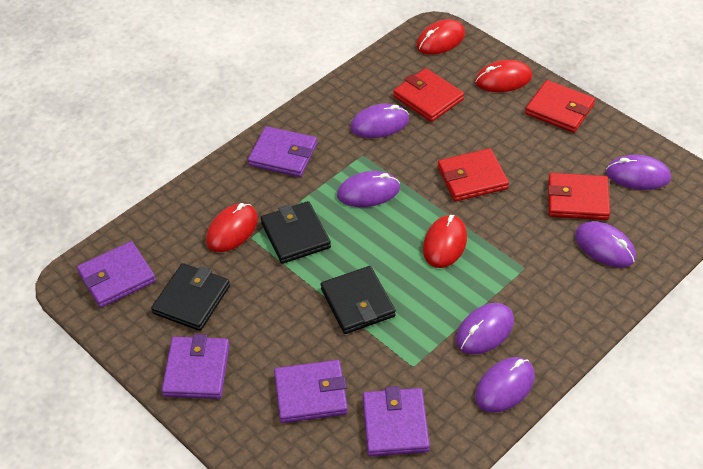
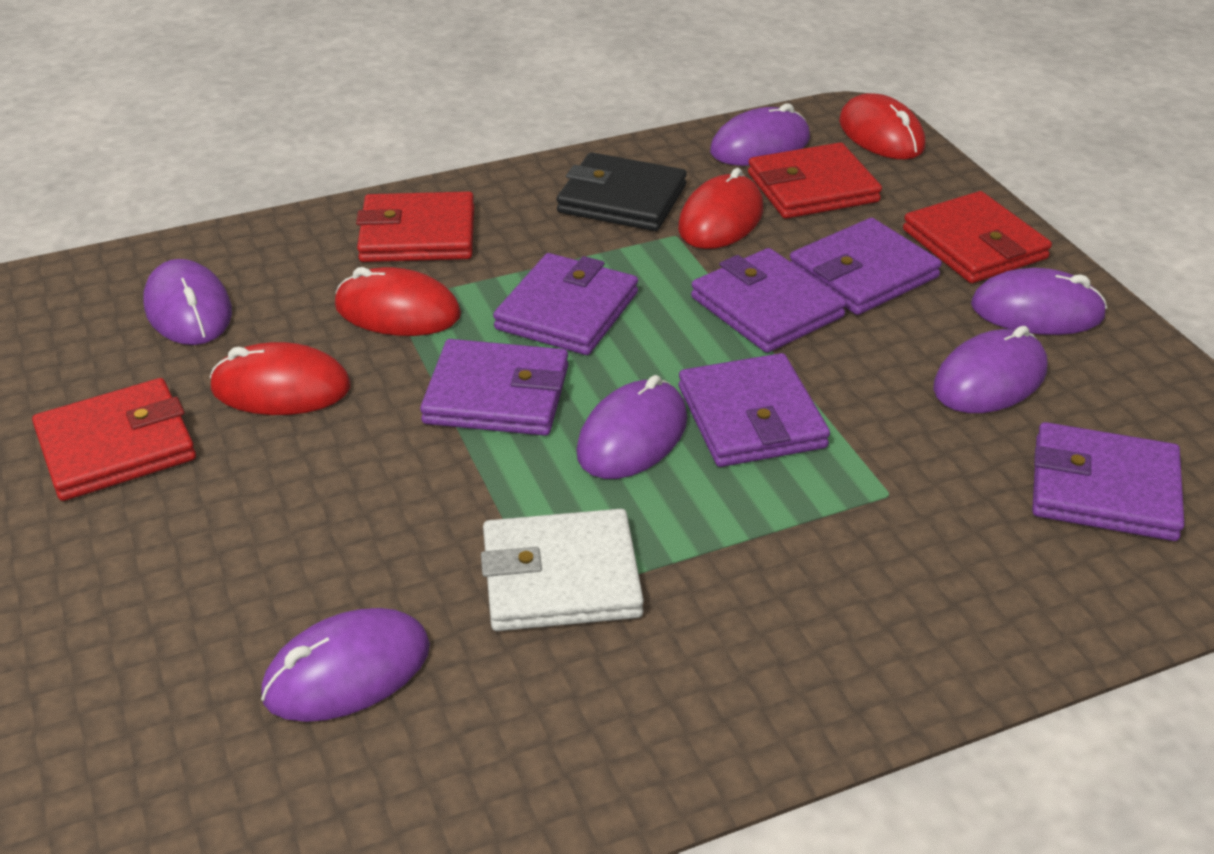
black wallet: [151,263,230,331] [261,201,331,264] [321,266,396,334] = 3 -> [557,152,687,231] = 1
purple wallet: [77,241,156,308] [162,334,230,399] [248,126,317,177] [274,360,348,423] [363,386,430,456] = 5 -> [420,339,568,436] [493,253,638,355] [679,353,830,467] [691,248,847,353] [790,218,942,315] [1032,422,1184,541] = 6
white wallet: none = 0 -> [481,509,644,631] = 1

